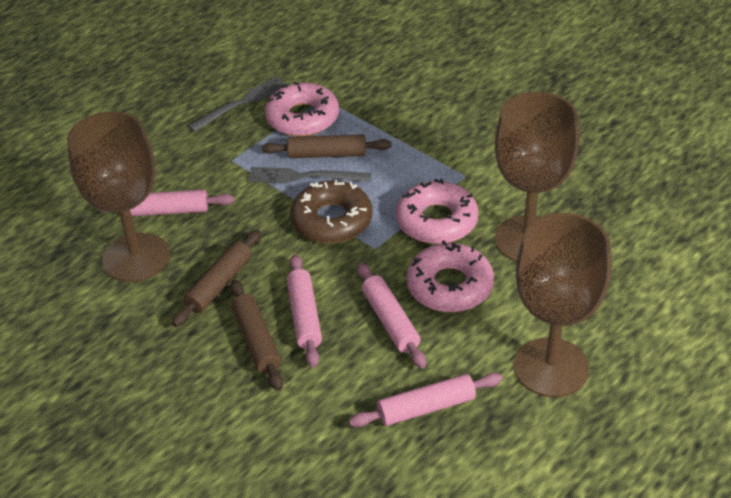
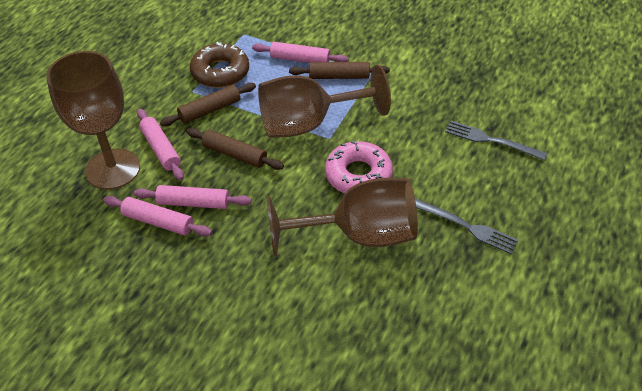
pink donut: [265,82,339,137] [396,179,479,244] [406,241,494,312] = 3 -> [325,141,393,193] = 1

